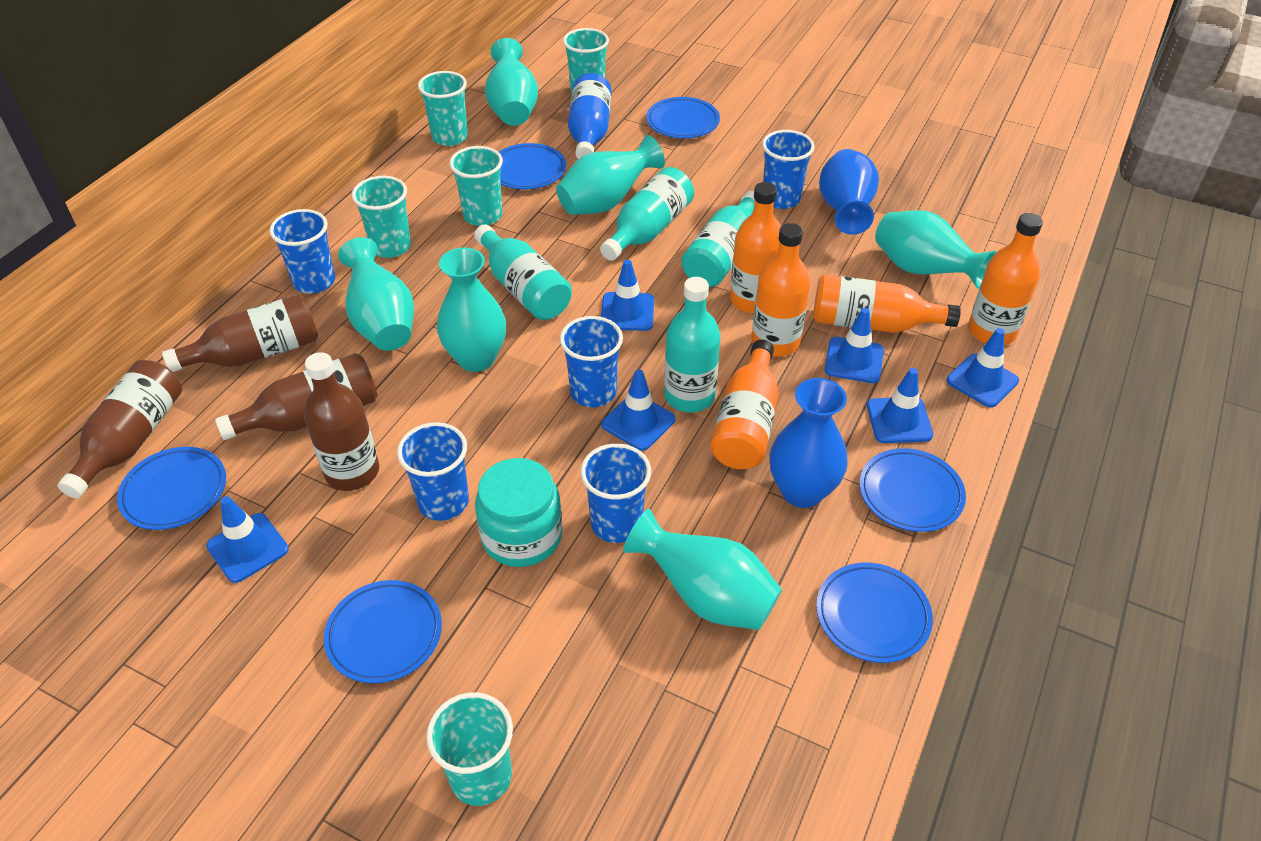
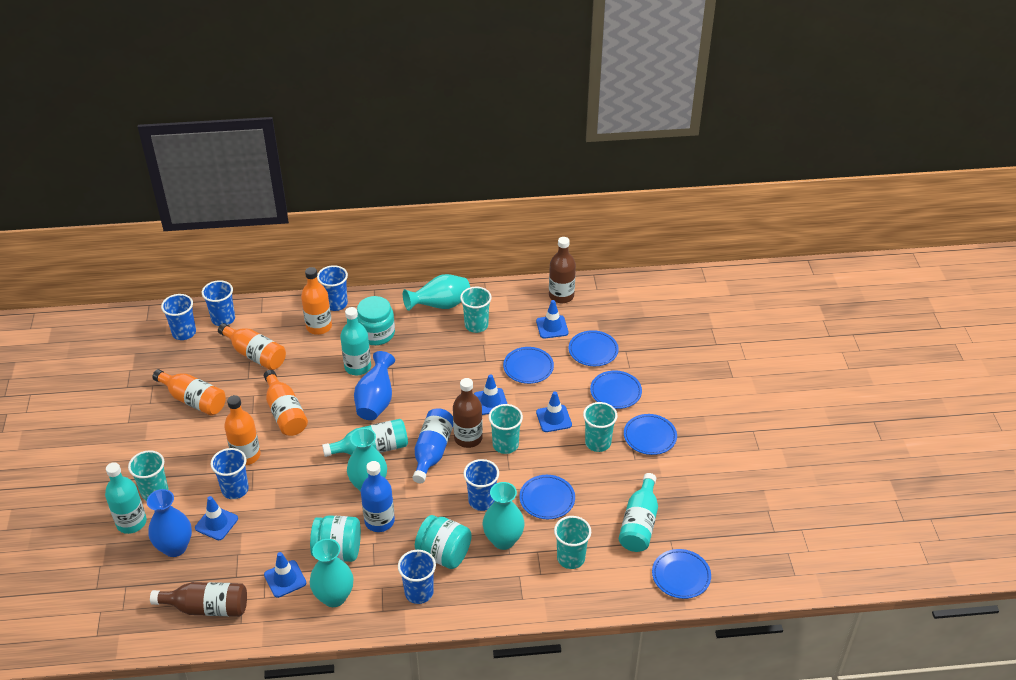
blue bottle: [568,73,612,159] = 1 -> [361,461,395,532] [412,408,453,483] = 2
blue cup: [269,209,335,294] [397,422,469,521] [560,316,623,407] [580,444,651,543] [762,130,815,209] = 5 -> [161,294,196,340] [202,280,235,326] [211,448,249,499] [317,265,348,311] [398,550,436,604] [463,459,499,511] = 6
blue traffic cone: [206,496,289,583] [601,260,654,331] [602,370,676,451] [825,308,884,383] [867,368,933,443] [947,328,1019,407] = 6 -> [195,496,238,540] [264,552,306,598] [474,374,507,415] [536,300,569,339] [536,391,572,432] = 5
brown bottle: [57,360,182,498] [162,294,318,372] [215,353,377,440] [304,352,379,491] = 4 -> [150,582,247,616] [453,378,483,448] [549,237,576,303] = 3
turquoise jar: [475,458,562,567] = 1 -> [310,515,361,562] [357,296,395,345] [415,515,472,569] = 3
turquoise vase: [338,237,414,351] [437,247,506,372] [485,38,538,126] [556,135,665,215] [623,509,782,630] [875,210,997,289] = 6 -> [310,539,353,607] [347,428,387,492] [403,274,470,311] [483,482,525,550] = 4

